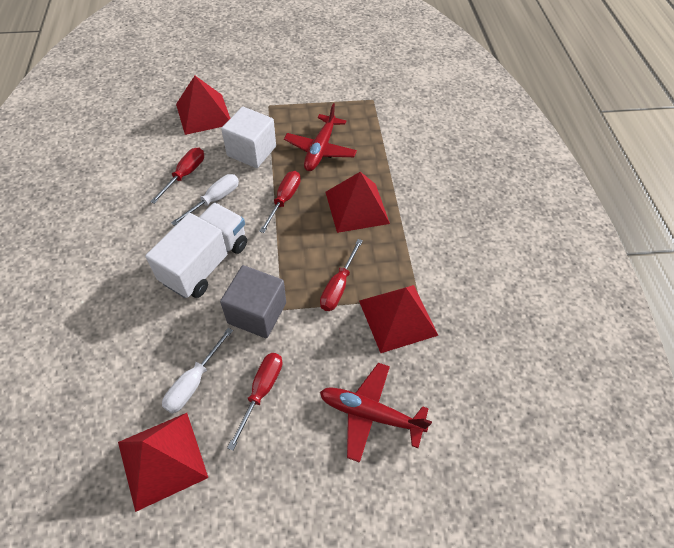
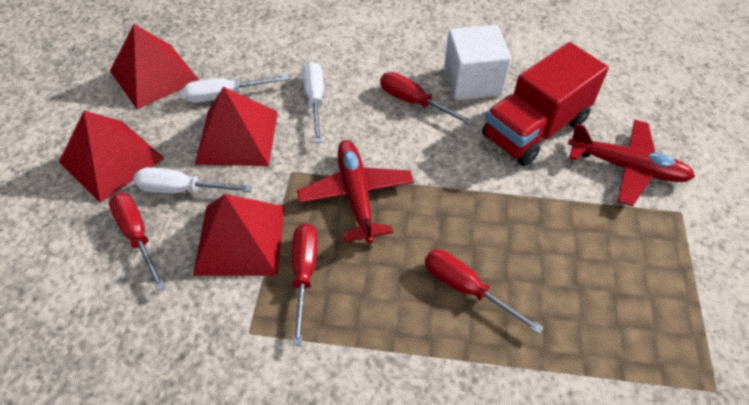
grey cube: [220,265,286,338] = 1 -> none = 0
red truck: none = 0 -> [482,42,609,166] = 1
white screwdriver: [162,328,233,414] [171,174,239,226] = 2 -> [134,167,252,193] [183,75,289,103] [303,61,324,143] = 3
white truck: [145,203,247,298] = 1 -> none = 0

